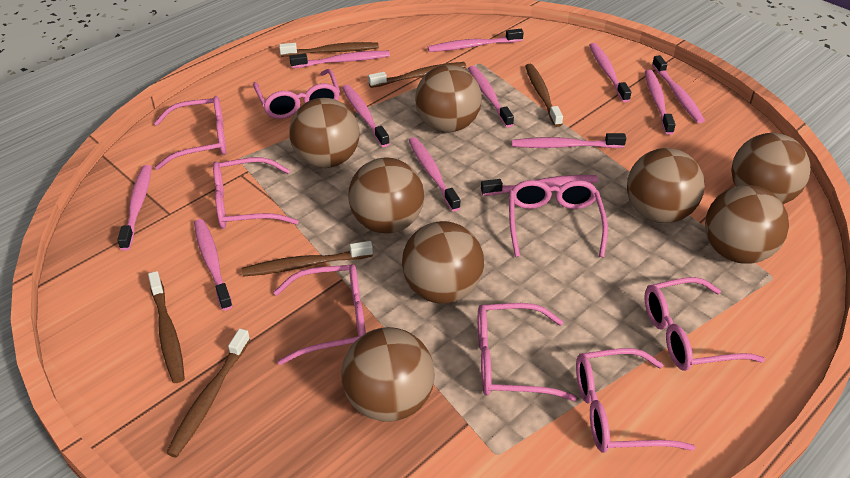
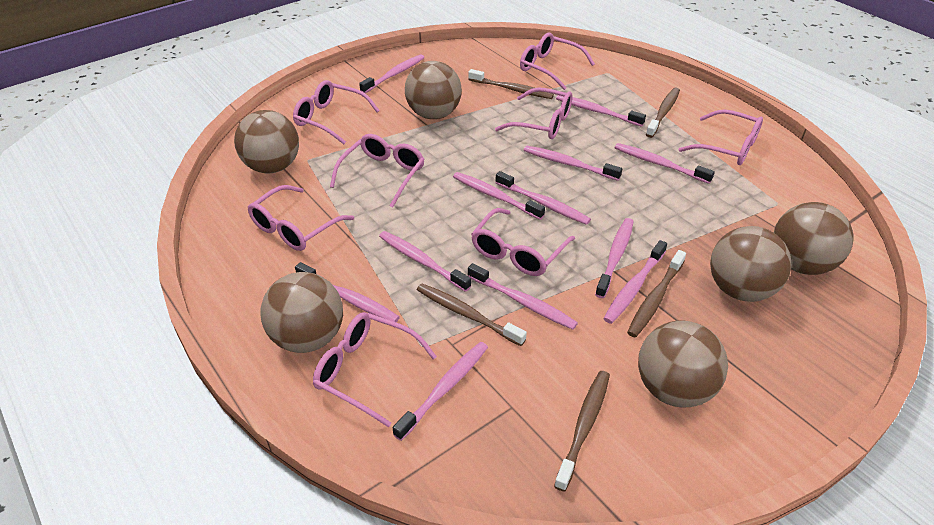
brown ball: [290,98,360,168] [341,327,435,422] [348,157,424,234] [402,221,484,304] [415,65,482,133] [627,148,705,223] [705,185,789,264] [731,133,811,204] = 8 -> [234,110,299,173] [261,272,343,353] [405,61,462,119] [638,320,728,408] [710,226,791,302] [774,202,853,275] = 6
brown toothbrush: [148,271,185,383] [166,329,250,458] [242,241,373,277] [279,42,379,57] [368,62,466,88] [525,64,563,127] = 6 -> [417,284,527,346] [468,69,554,99] [554,371,610,492] [627,250,686,338] [646,88,680,138] = 5

